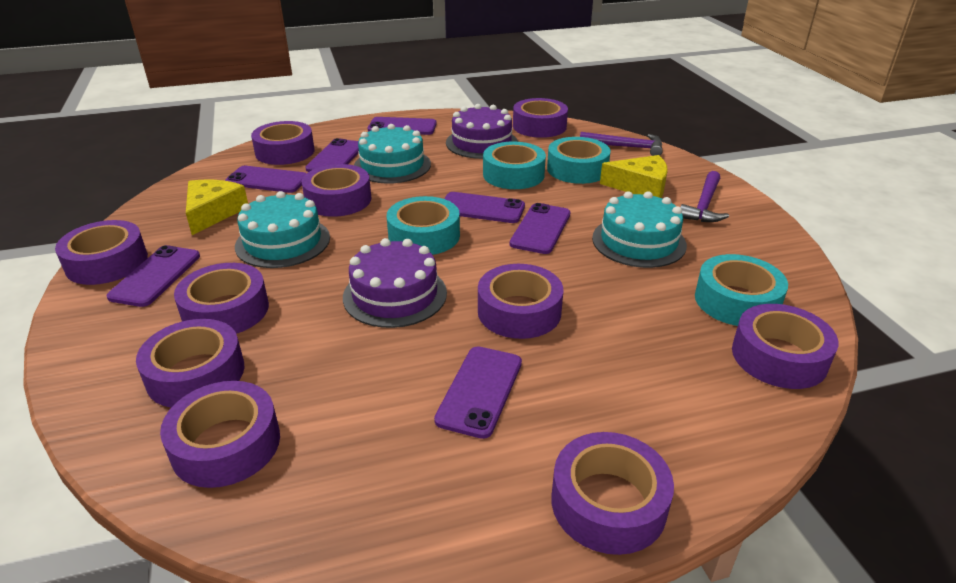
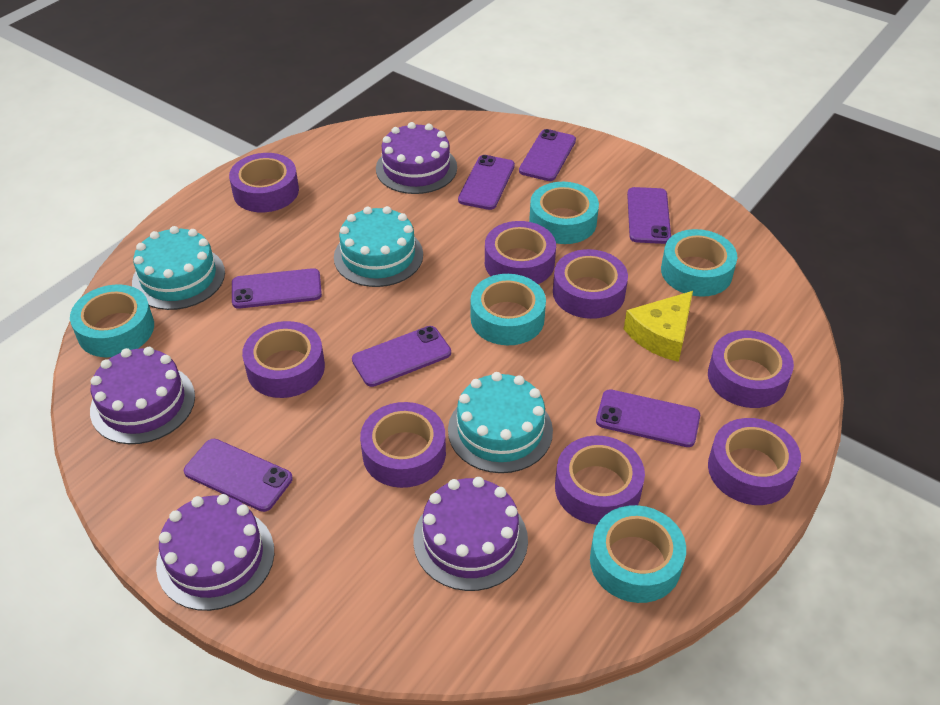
purple cake: [343,238,447,328] [446,104,518,159] = 2 -> [90,347,195,444] [156,494,274,611] [376,122,457,194] [413,477,528,591] = 4
purple hammer: [580,132,663,156] [680,171,729,222] = 2 -> none = 0
purple tape: [55,220,148,285] [136,319,245,408] [160,381,280,488] [174,263,269,334] [251,121,314,165] [302,164,371,217] [478,264,563,339] [513,98,568,138] [552,432,674,555] [732,304,838,389] = 10 -> [229,153,299,212] [242,321,325,398] [360,402,446,488] [485,221,556,284] [553,249,628,319] [555,436,645,525] [708,330,794,408] [708,418,801,505] = 8
turquoise tape: [387,196,460,255] [483,141,546,189] [547,137,611,184] [695,254,788,326] = 4 -> [70,285,154,357] [471,274,546,345] [529,182,599,244] [590,505,686,603] [661,229,737,297] = 5
yellow cheese: [186,180,248,235] [600,155,668,198] = 2 -> [624,291,693,362] = 1

